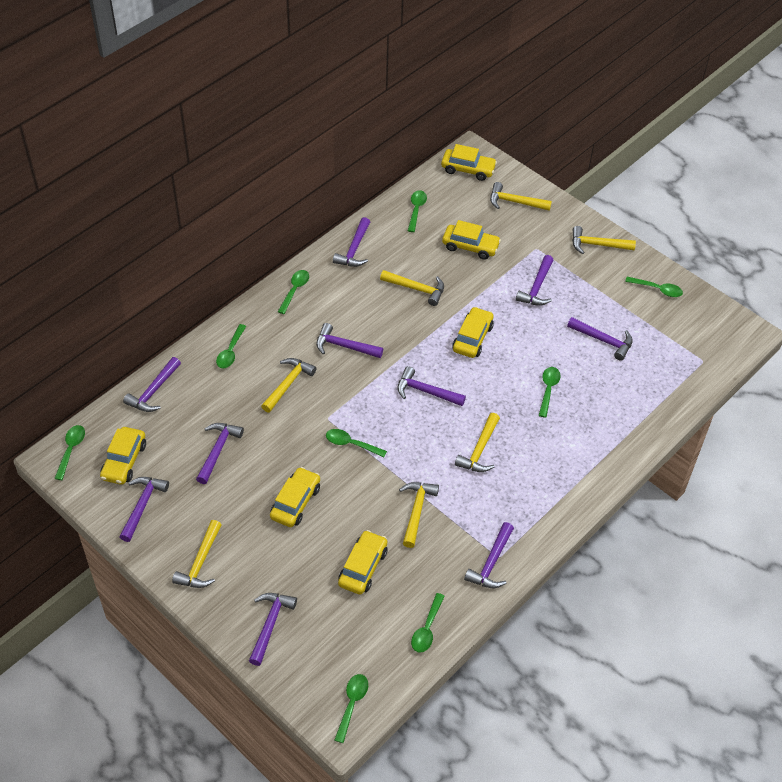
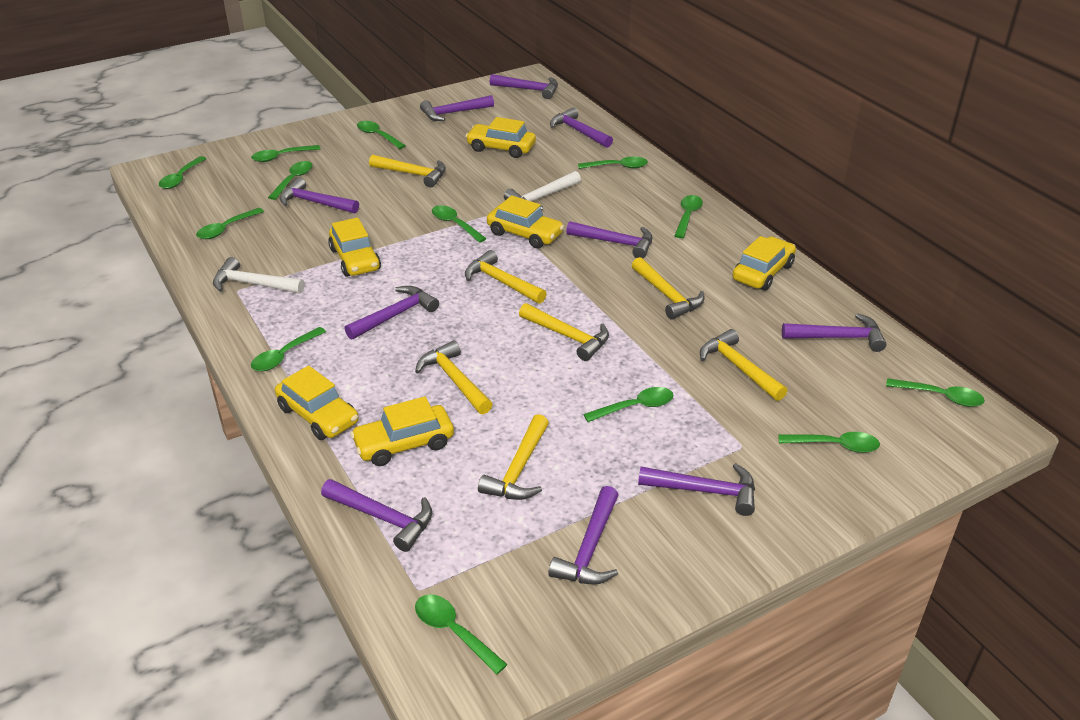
green spoon: [54,425,85,480] [216,324,246,368] [278,270,309,314] [326,429,387,457] [334,674,368,743] [408,190,427,232] [411,593,445,653] [539,367,561,418] [625,277,683,297] = 9 -> [159,156,207,189] [196,208,264,239] [251,145,320,162] [251,327,326,372] [268,161,313,200] [357,121,406,149] [415,594,507,675] [432,205,487,243] [578,157,648,169] [583,387,674,422] [674,195,703,238] [778,432,880,453] [886,378,985,407] = 13
white hammer: none = 0 -> [213,257,304,294] [504,171,581,210] = 2

